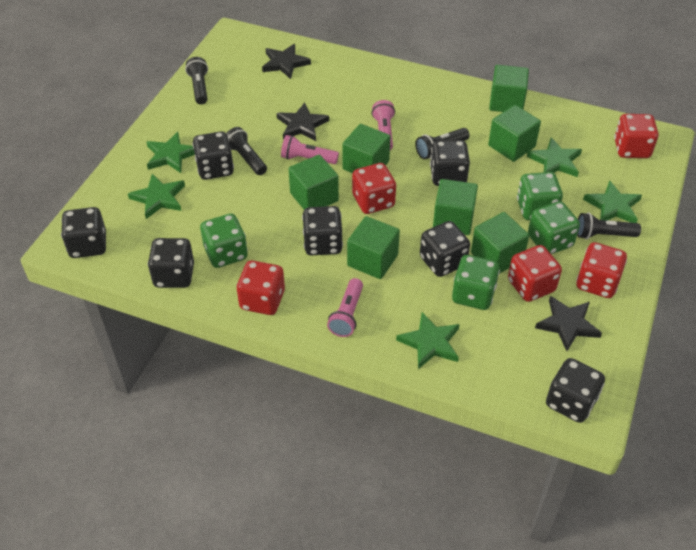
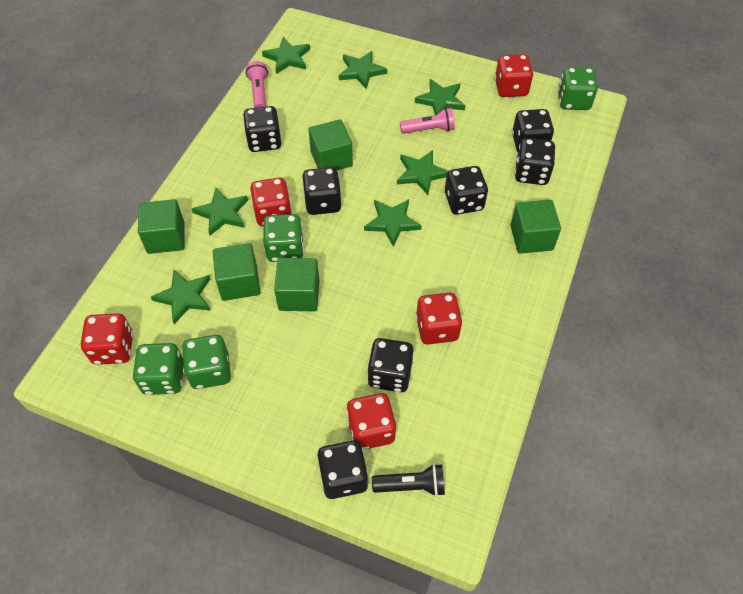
black flashlight: [185,57,208,104] [226,127,267,175] [415,128,469,159] [577,213,641,239] = 4 -> [372,464,445,497] = 1
black star: [262,44,311,79] [277,103,329,141] [535,296,602,351] = 3 -> none = 0
green cube: [289,155,339,209] [342,124,390,173] [347,216,400,279] [433,179,478,235] [471,212,529,274] [488,105,541,162] [489,65,529,112] = 7 -> [138,199,184,254] [213,243,260,301] [274,258,319,311] [308,119,353,170] [510,200,561,254] = 5
green star: [128,174,185,219] [146,132,195,173] [396,312,460,369] [527,137,582,177] [583,180,642,223] = 5 -> [151,269,211,324] [192,188,248,236] [262,37,310,74] [339,51,387,89] [364,199,422,247] [397,150,448,195] [415,79,465,115] = 7
pink flashlight: [281,135,339,164] [327,278,363,337] [372,100,395,150] = 3 -> [246,61,268,108] [400,108,455,134] = 2

